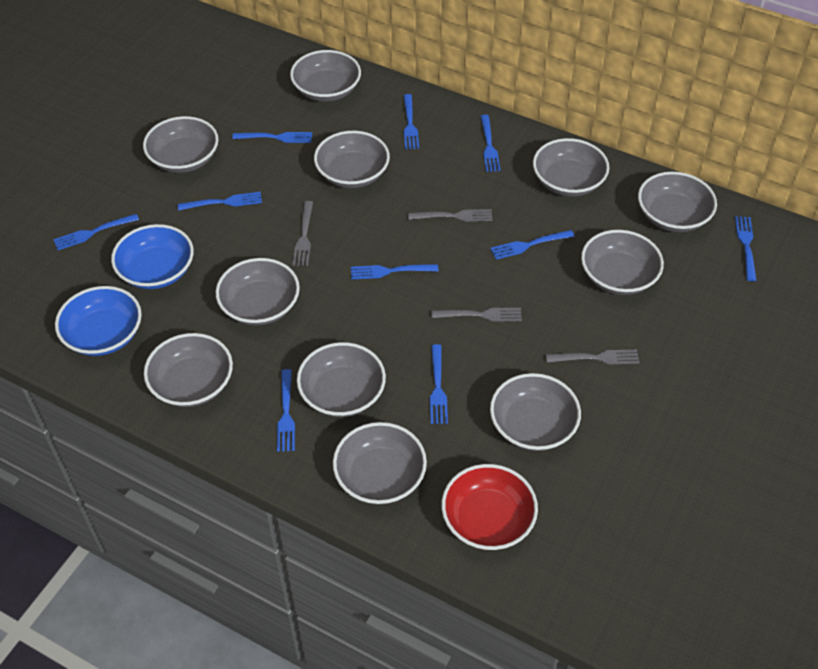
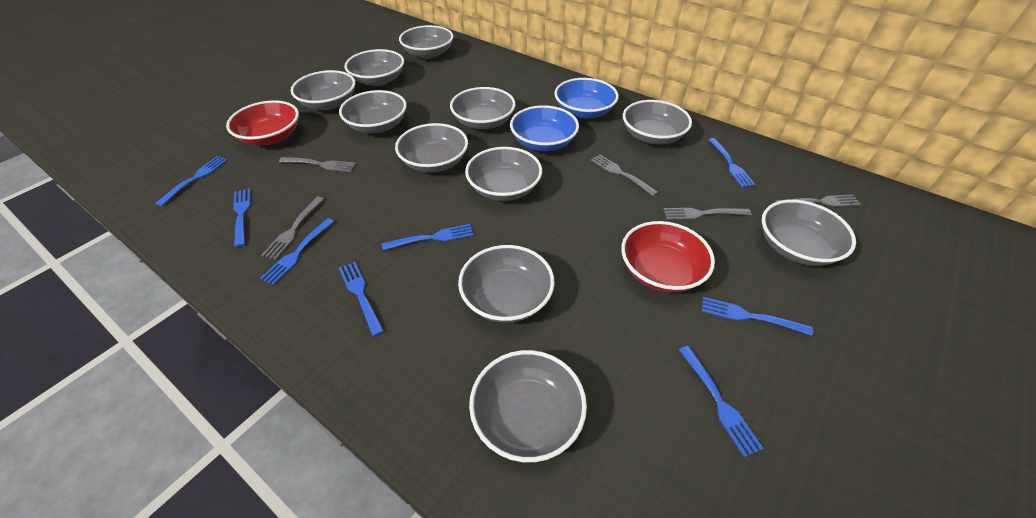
blue fork: [53,214,139,250] [178,192,262,211] [232,132,312,143] [277,369,295,452] [351,264,438,279] [403,94,419,149] [430,344,448,424] [481,115,501,172] [490,230,574,260] [735,216,757,281] = 10 -> [155,156,228,206] [233,188,250,247] [260,218,335,285] [339,262,384,336] [382,224,473,250] [679,346,764,457] [702,297,813,336] [708,138,755,187] = 8
grey fork: [293,201,313,266] [408,209,493,222] [431,308,522,322] [546,349,640,365] = 4 -> [261,197,324,260] [279,157,356,172] [591,154,658,196] [663,208,752,220] [775,194,861,207] = 5
red bowl: [441,464,538,550] = 1 -> [226,100,299,145] [621,221,715,293] = 2

